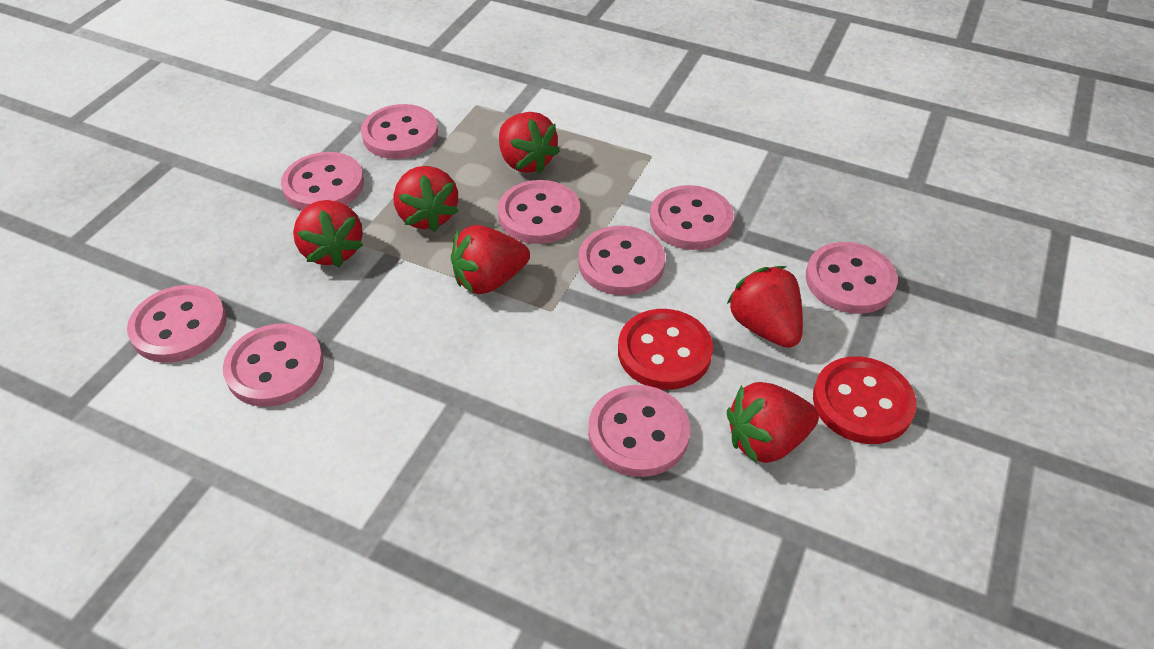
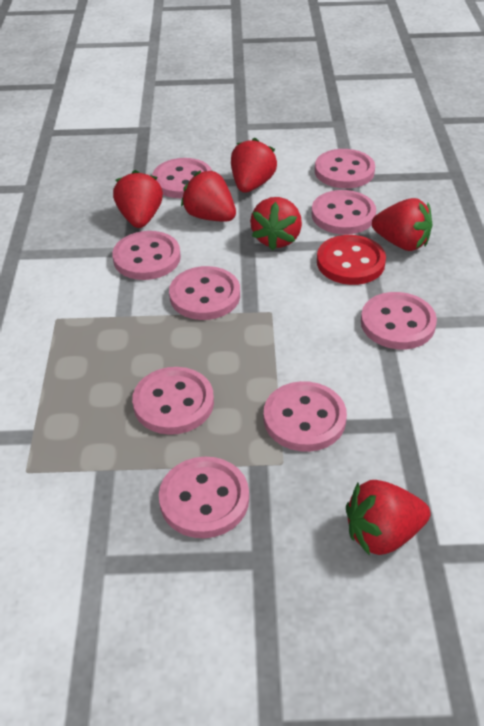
red button: [618,309,713,390] [813,356,916,444] = 2 -> [317,235,386,285] = 1

